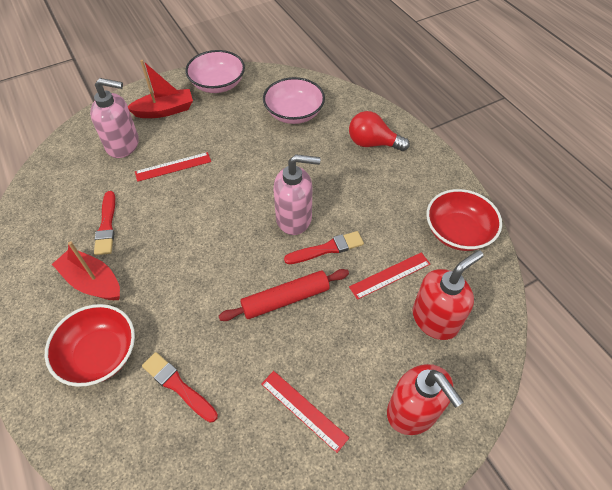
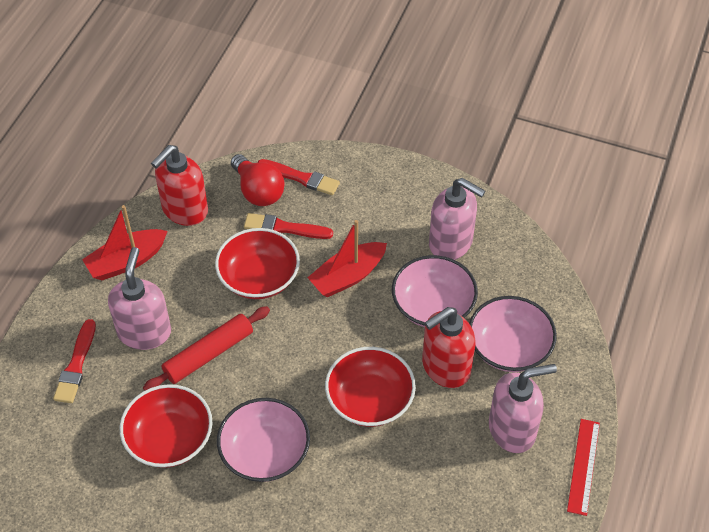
pink bowl: [185,50,245,93] [263,77,325,124] = 2 -> [217,398,310,482] [392,255,478,327] [469,296,557,372] = 3
pink soap dispenser: [90,78,139,158] [273,154,321,235] = 2 -> [108,247,171,350] [429,178,485,260] [489,364,557,453] = 3
red bowl: [45,304,135,387] [426,189,502,251] = 2 -> [120,384,213,468] [215,228,300,299] [325,347,416,427] = 3
red ruler: [135,152,211,182] [261,371,349,453] [349,252,430,300] = 3 -> [567,419,600,516] = 1

